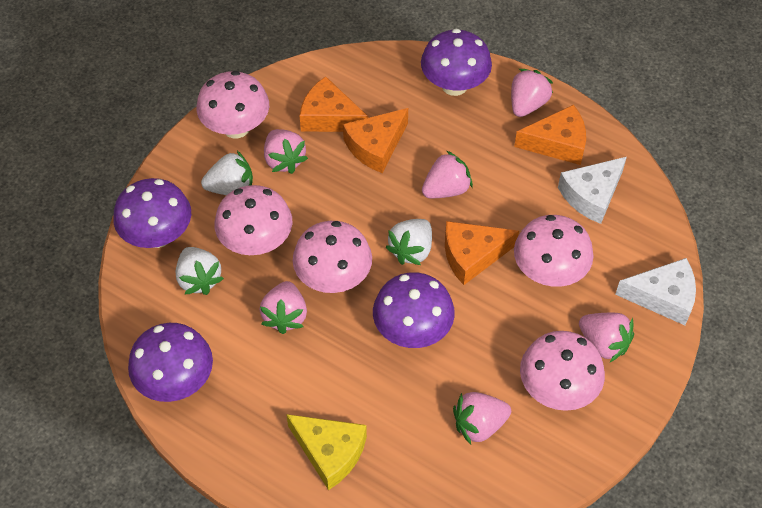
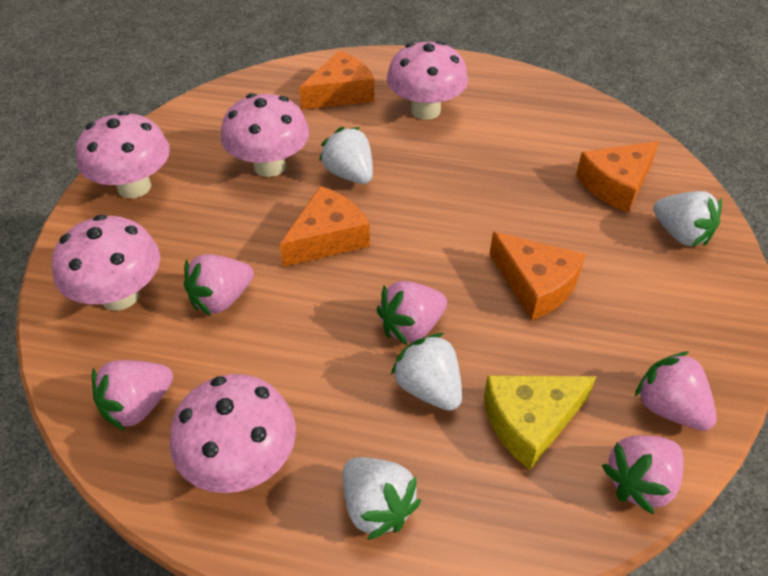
pink strawberry: [260,281,307,334] [264,129,308,174] [422,151,473,198] [453,392,511,445] [511,69,553,117] [579,313,634,362] = 6 -> [92,360,173,431] [184,254,254,316] [377,281,447,345] [602,435,683,515] [635,351,717,431] = 5
purple mushroom: [113,178,191,248] [128,323,213,402] [373,272,455,348] [421,29,492,96] = 4 -> none = 0
white cheese: [558,157,627,224] [615,258,696,325] = 2 -> none = 0
white strawberry: [176,247,224,295] [201,151,253,195] [385,219,432,265] = 3 -> [319,127,373,184] [343,457,421,540] [391,333,462,411] [653,191,722,247] = 4

